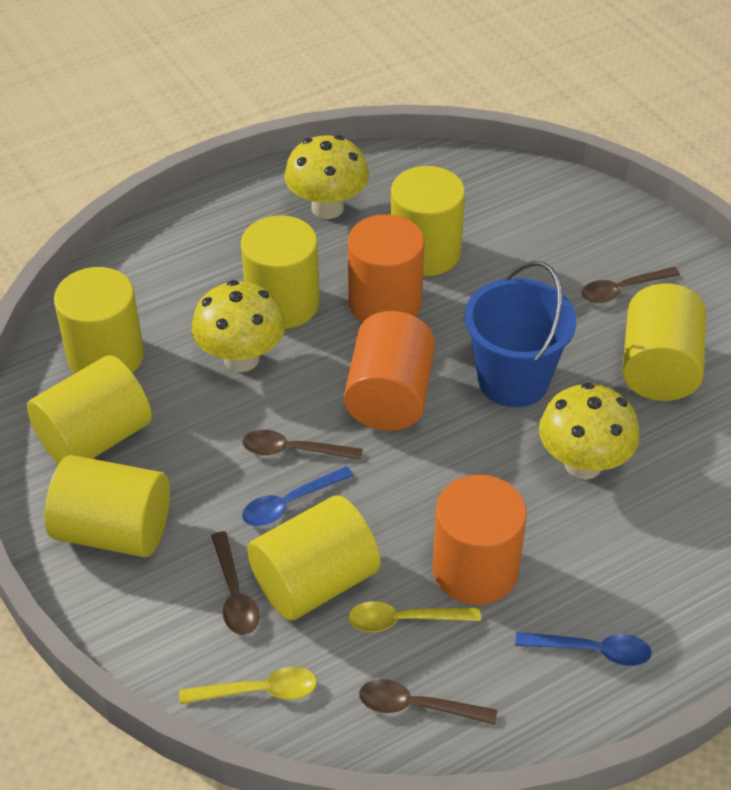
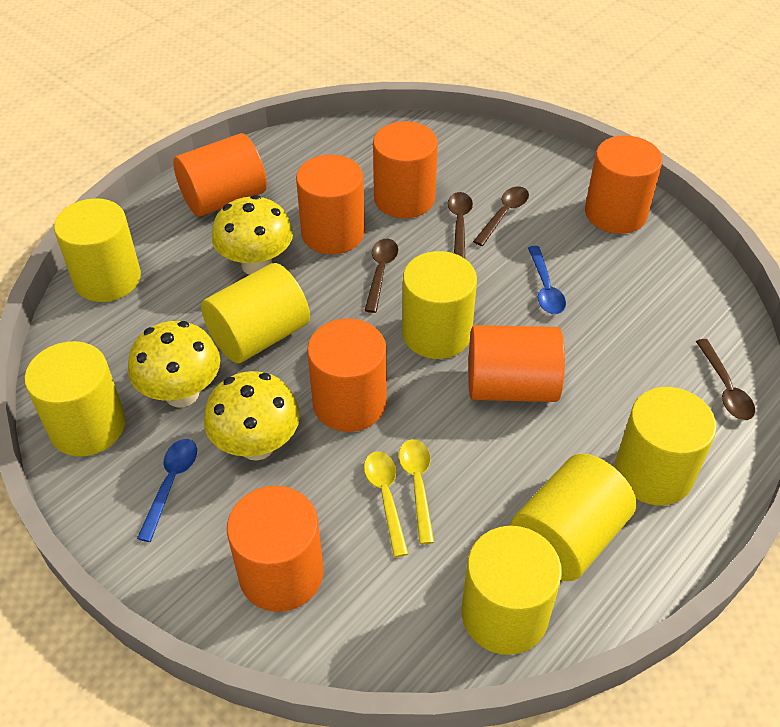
blue bucket: [464,261,577,407] = 1 -> none = 0
orange cylinder: [344,311,435,431] [348,214,425,322] [432,475,527,605] = 3 -> [173,133,267,217] [227,486,323,612] [296,154,365,254] [307,318,387,432] [373,121,438,218] [469,325,565,402] [585,135,663,234] = 7

